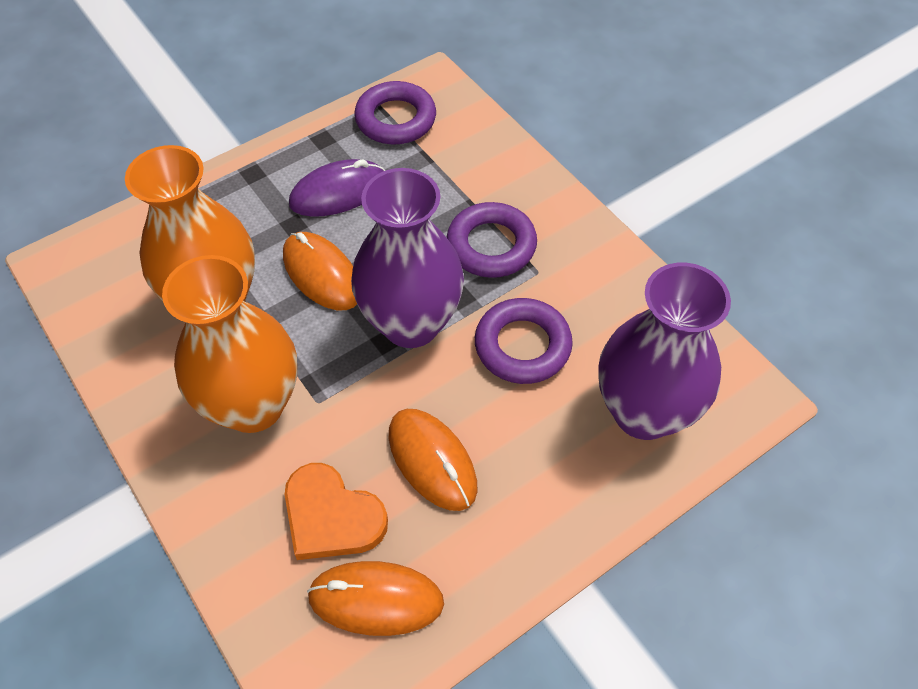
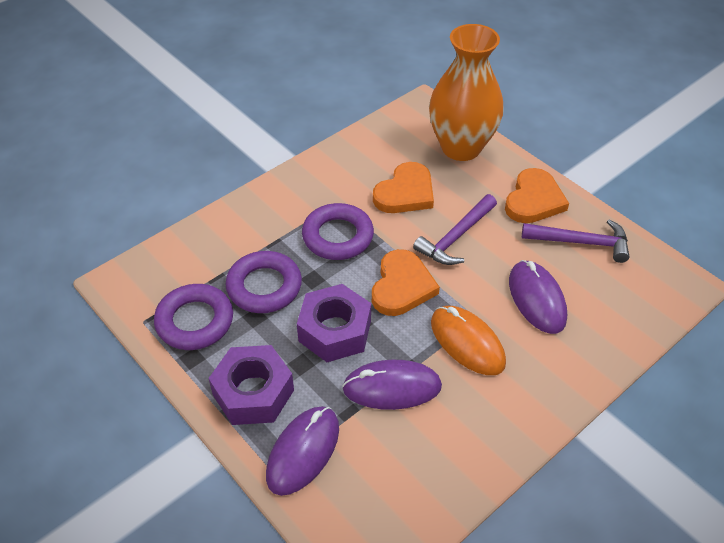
orange heart: [285,463,388,560] = 1 -> [372,249,440,316] [373,162,434,213] [505,168,569,223] = 3
orange mouse: [283,232,357,310] [307,561,444,636] [389,409,477,511] = 3 -> [431,306,506,375] = 1
orange vase: [125,145,255,301] [162,255,297,433] = 2 -> [429,24,504,161] = 1
purple hammer: none = 0 -> [413,194,497,265] [522,219,630,263] = 2
purple mouse: [289,159,385,217] = 1 -> [266,406,339,496] [342,360,442,410] [509,260,567,334] = 3
purple nut: none = 0 -> [208,345,294,425] [297,284,371,362] = 2
purple vase: [351,168,464,348] [598,263,731,440] = 2 -> none = 0

